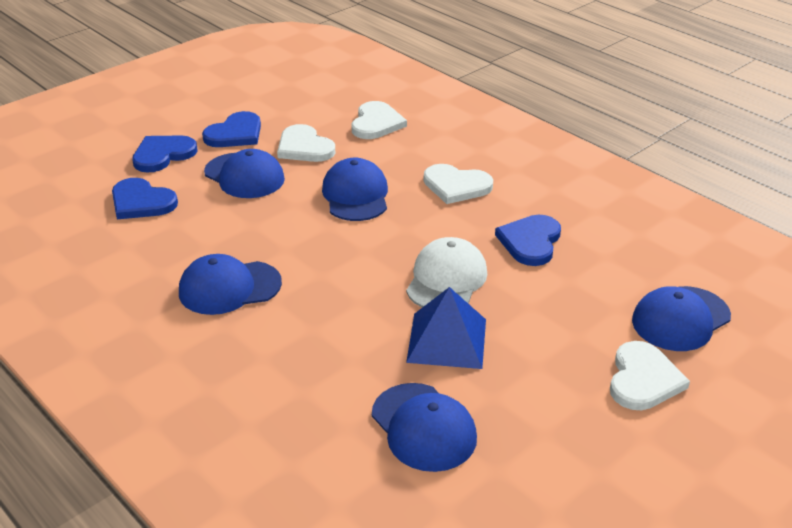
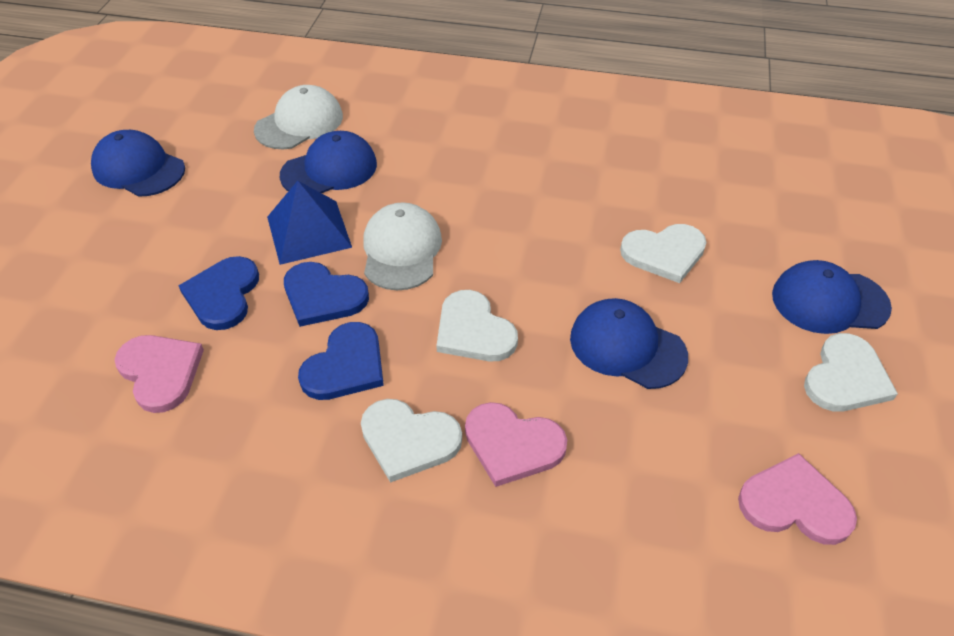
blue cap: [179,254,282,315] [204,149,285,198] [322,158,388,221] [372,383,477,472] [632,286,731,351] = 5 -> [91,130,185,197] [280,131,377,193] [570,298,688,389] [772,260,892,334] = 4
blue heart: [112,178,178,219] [132,136,197,173] [202,111,261,147] [495,215,561,266] = 4 -> [178,256,259,330] [284,262,369,327] [298,322,384,400] = 3
pink heart: none = 0 -> [115,335,204,413] [465,402,567,487] [738,453,857,545] = 3
white cap: [406,237,487,307] = 1 -> [254,85,343,149] [363,202,442,290] = 2

